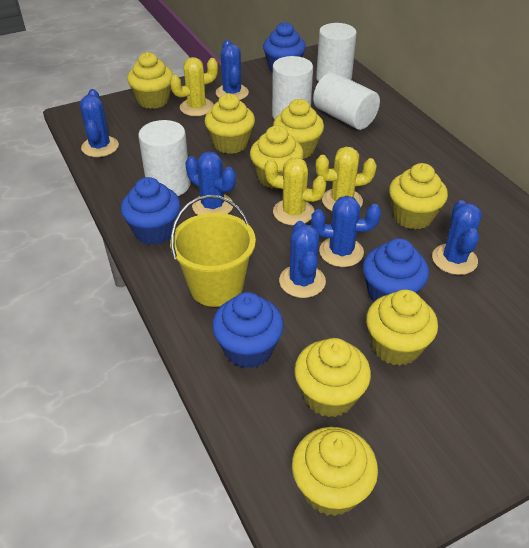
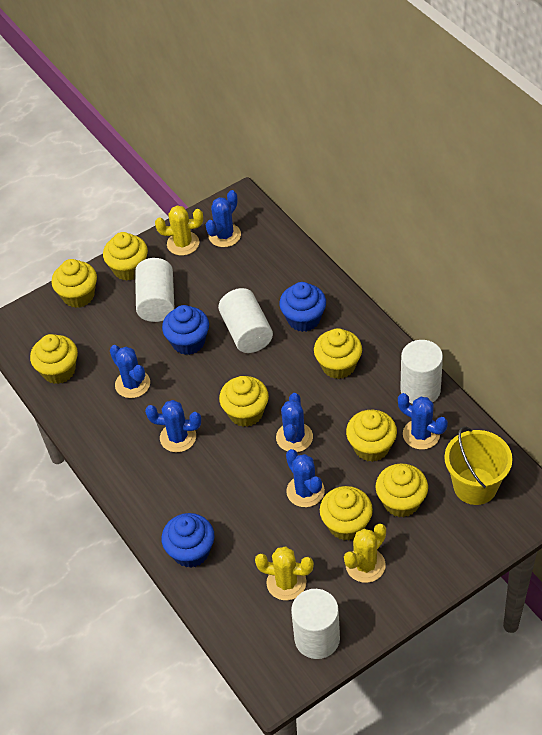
blue cupcake: [121,177,181,245] [212,292,284,368] [263,22,306,72] [363,238,429,302] = 4 -> [161,513,214,568] [162,305,209,355] [279,282,326,332] = 3

